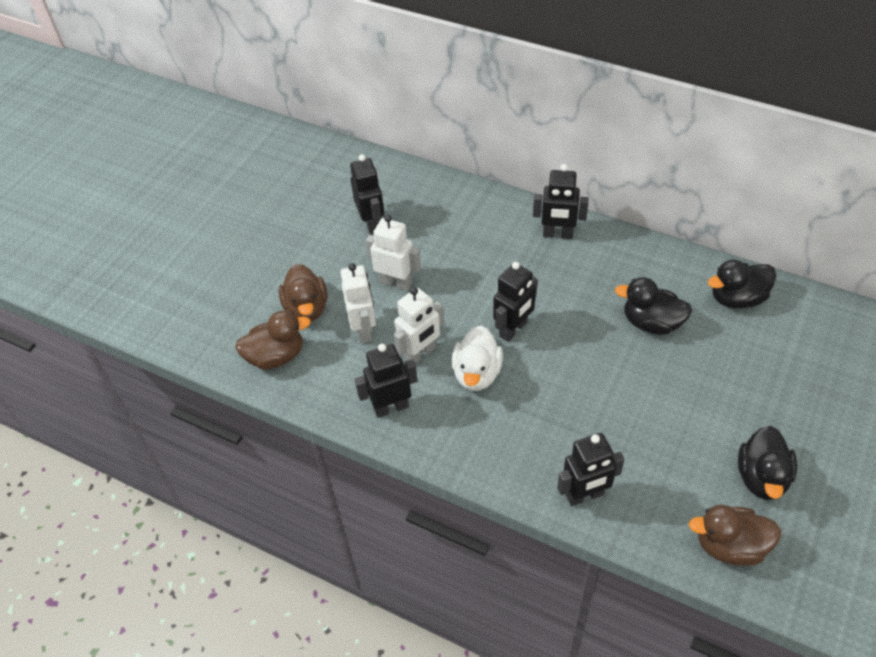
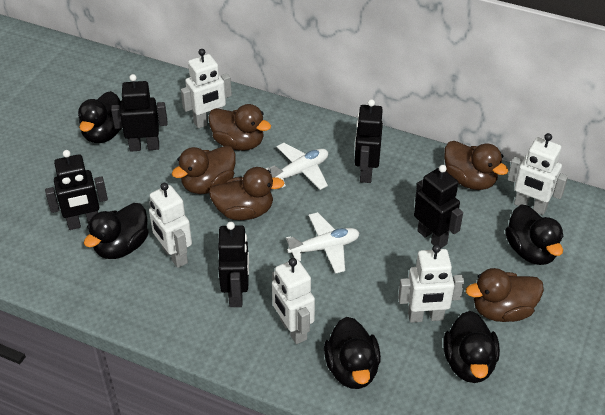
black duck: [615,277,692,335] [708,260,776,309] [738,426,797,500] = 3 -> [78,91,121,143] [84,203,149,259] [324,317,381,389] [443,311,500,383] [505,204,564,265] = 5
brown duck: [235,310,311,369] [279,264,327,322] [689,505,782,566] = 3 -> [172,146,236,194] [208,104,271,151] [209,167,284,220] [444,141,508,190] [466,268,544,322] = 5
white duck: [451,326,503,391] = 1 -> none = 0
white plane: none = 0 -> [266,143,328,190] [286,212,359,274] = 2
white robot: [340,263,376,343] [366,215,421,291] [394,287,444,364] = 3 -> [149,183,192,268] [181,49,232,129] [272,258,315,344] [398,244,464,323] [508,133,568,215] = 5

